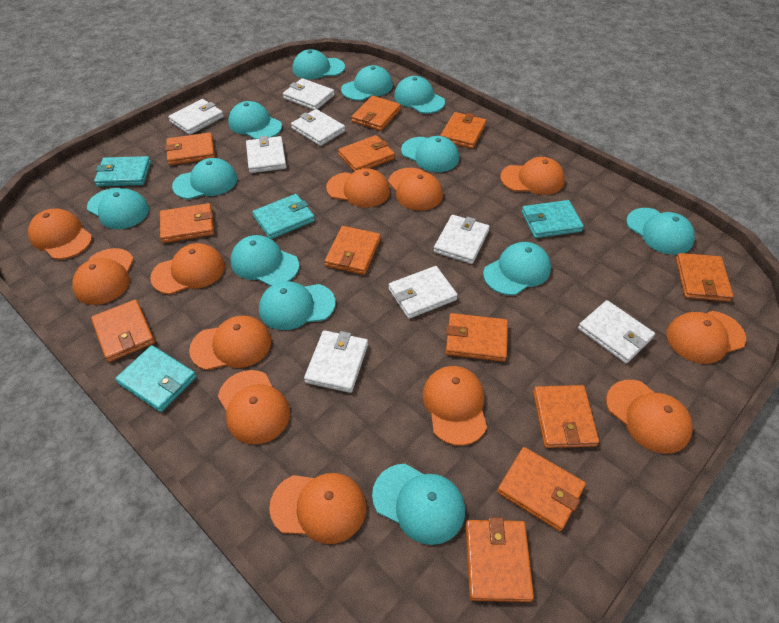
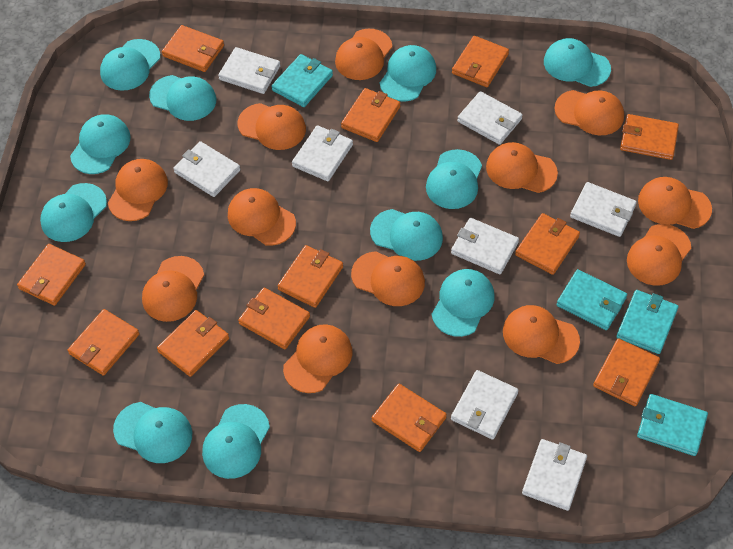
turquoise cap: [87,188,149,229] [172,158,237,200] [228,101,282,139] [231,235,299,286] [259,281,336,330] [292,49,345,79] [341,65,393,101] [372,464,465,545] [394,76,445,114] [401,136,459,172] [483,242,551,295] [627,208,695,255] = 12 -> [40,183,107,242] [70,114,131,174] [100,39,160,91] [113,402,192,463] [149,75,217,121] [202,404,270,479] [370,209,443,261] [380,45,436,101] [426,149,482,209] [432,269,494,337] [544,38,611,87] = 11

